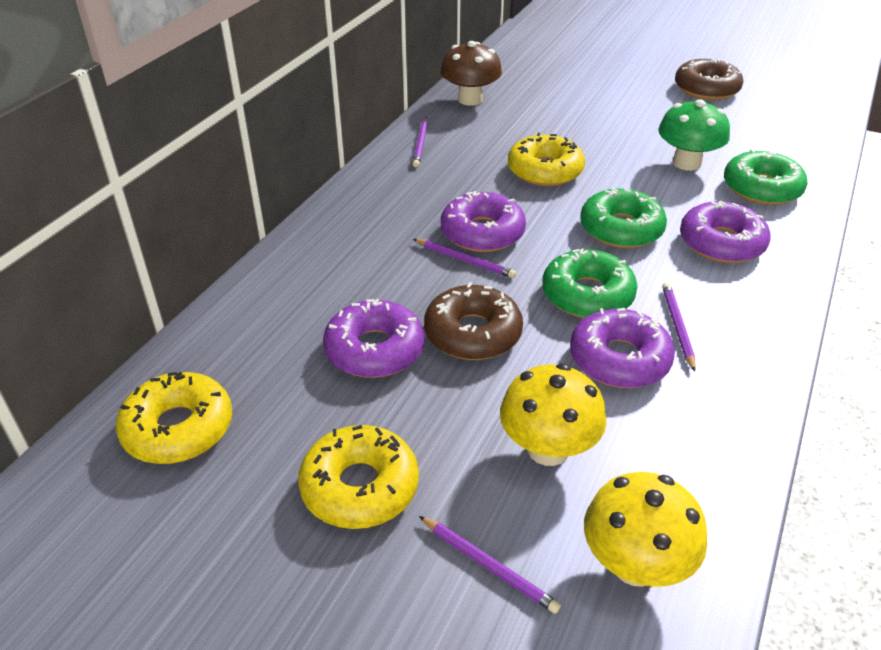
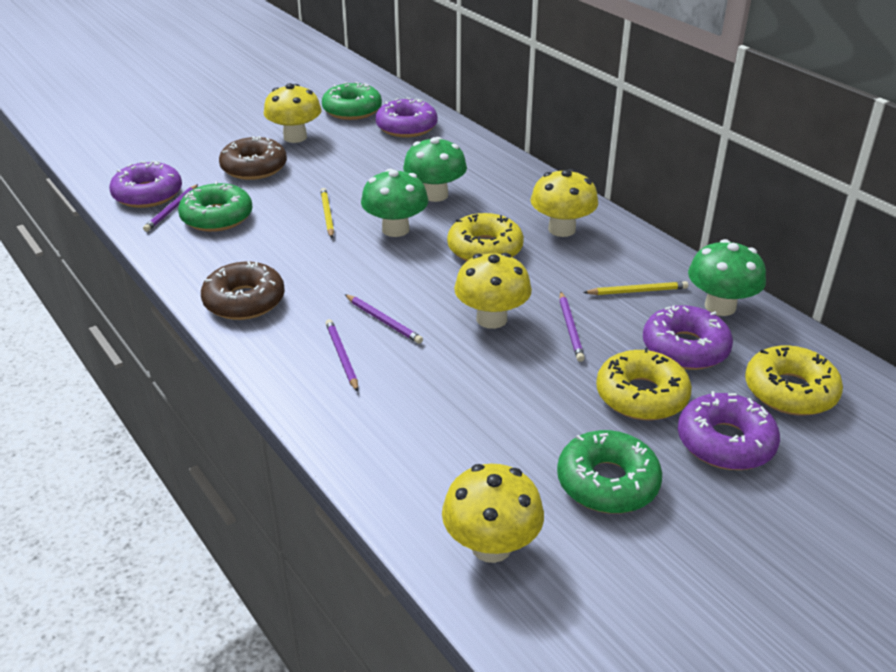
brown mushroom: [441,41,502,106] = 1 -> none = 0
green mushroom: [658,99,730,171] = 1 -> [361,169,428,237] [403,137,467,202] [688,239,766,316] = 3
yellow mushroom: [500,363,607,466] [584,472,707,587] = 2 -> [264,83,322,143] [442,464,544,563] [454,253,532,329] [531,169,598,237] = 4
yellow pencil: none = 0 -> [320,188,334,238] [583,281,688,295] = 2

